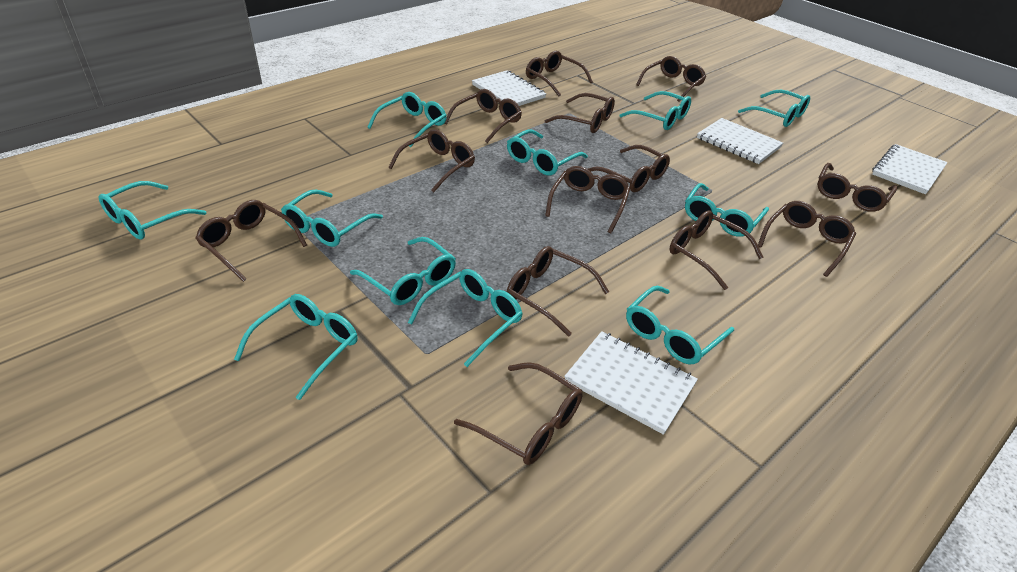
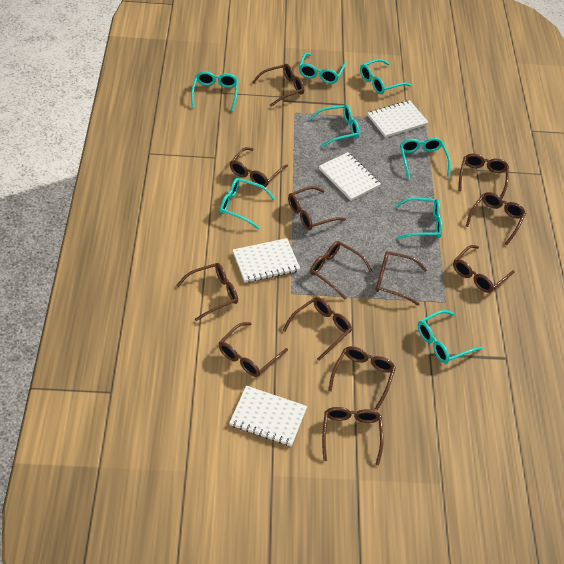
turquoise glasses: [99,181,206,239] [234,294,358,400] [281,190,383,247] [350,237,456,305] [367,92,447,147] [408,269,523,367] [507,129,588,175] [619,91,691,130] [626,286,734,364] [685,183,769,237] [738,90,810,127] = 11 -> [191,71,238,112] [220,178,275,229] [299,53,346,84] [309,105,359,147] [360,59,411,94] [394,197,442,239] [400,138,451,179] [418,310,483,363] = 8

